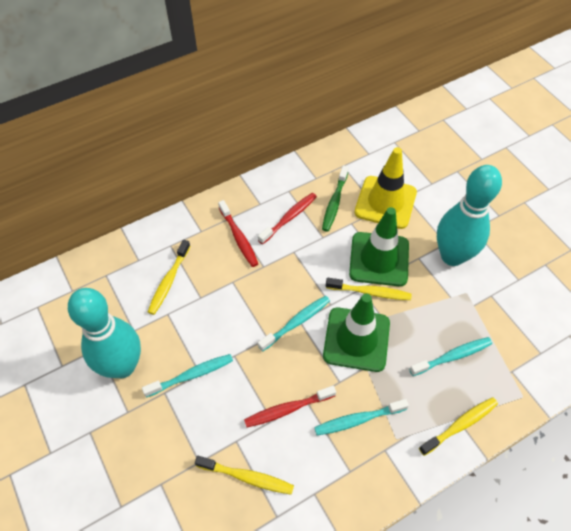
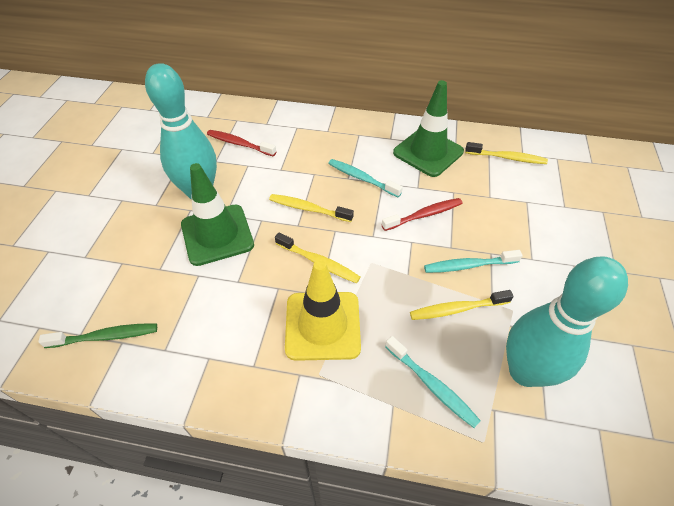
red toothbrush: [218,200,258,267] [244,386,336,427] [258,193,317,244] = 3 -> [207,130,276,156] [382,198,462,231] = 2
turquoise toothbrush: [142,354,233,398] [258,296,330,352] [314,399,409,436] [409,337,492,376] = 4 -> [328,159,403,197] [385,336,481,428] [424,250,523,273] = 3

